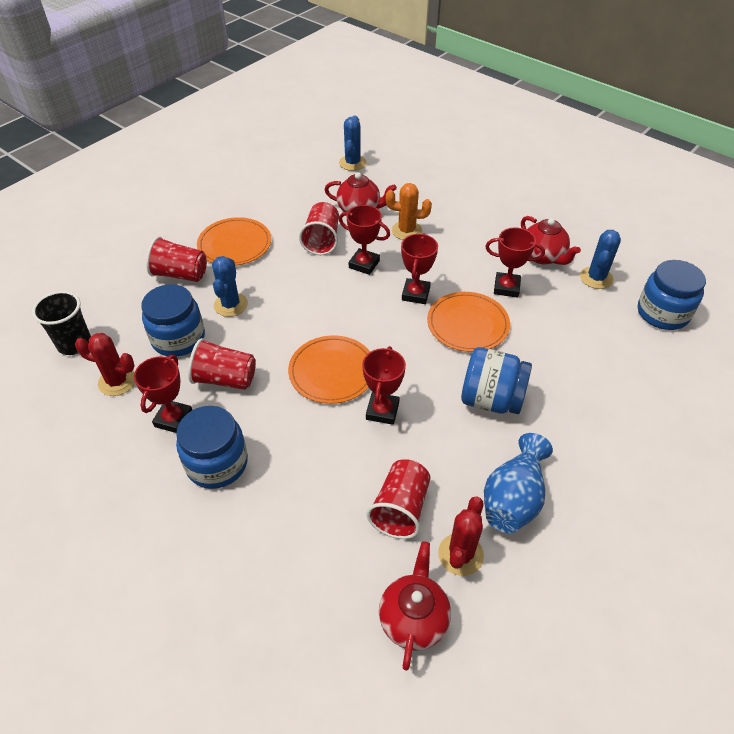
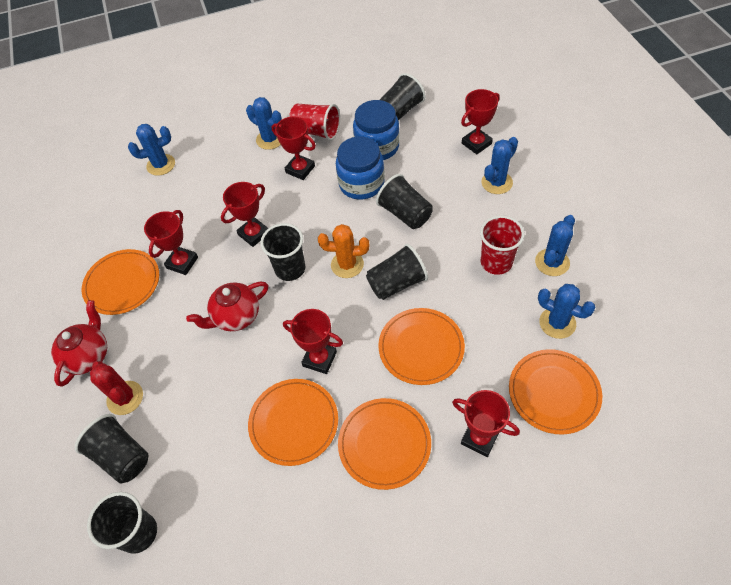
black cup: [32,291,91,355] = 1 -> [75,414,149,483] [87,492,157,554] [260,223,305,281] [366,244,428,300] [376,174,433,229] [380,73,426,120] = 6
blue cactus: [212,256,248,317] [339,116,367,171] [580,230,621,289] = 3 -> [128,124,175,176] [246,97,282,150] [482,137,518,194] [535,215,575,276] [538,284,596,339] = 5
blue jar: [141,284,205,357] [176,406,248,489] [461,347,532,414] [638,260,706,330] = 4 -> [336,137,385,200] [353,100,400,160] = 2
blue vase: [484,433,553,533] = 1 -> none = 0
orange plate: [197,217,271,266] [288,335,370,404] [427,292,510,352] = 3 -> [82,249,159,315] [248,379,338,466] [338,398,431,490] [378,308,465,385] [509,349,602,435] = 5
red cactus: [75,333,135,396] [438,496,484,576] = 2 -> [90,361,143,415] = 1
red cup: [146,236,207,282] [188,338,256,390] [299,202,339,255] [366,459,431,539] = 4 -> [289,104,340,141] [480,215,525,275] = 2
red teapot: [325,172,397,212] [379,541,451,671] [521,216,581,265] = 3 -> [51,300,107,387] [186,282,268,331] = 2
red trophy: [134,355,192,433] [339,205,390,275] [362,346,406,425] [401,233,438,304] [485,227,545,298] = 5 -> [144,210,198,275] [221,182,268,247] [272,116,316,180] [283,309,343,374] [452,390,520,457] [461,89,500,154] = 6

